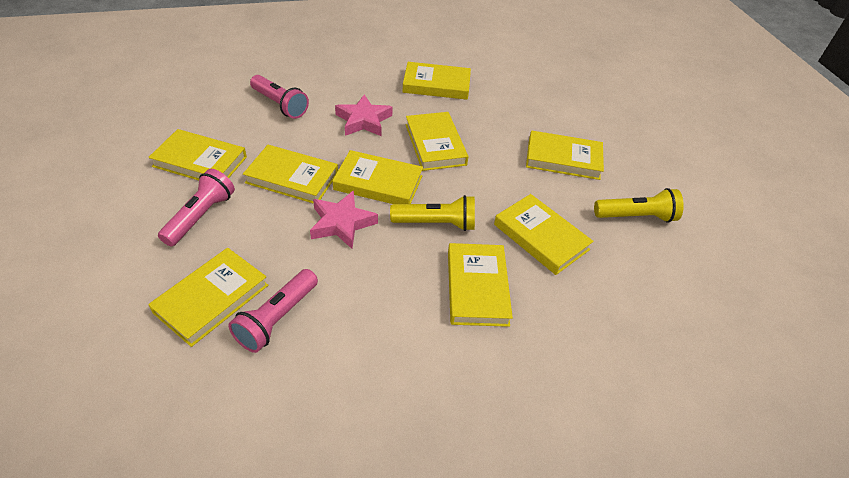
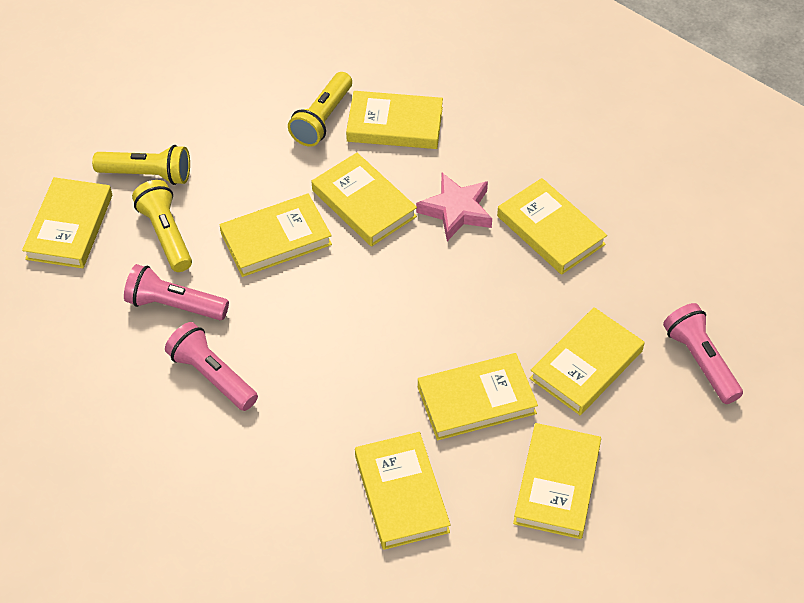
pink star: [310,190,378,249] [335,94,393,136] = 2 -> [416,173,492,241] = 1
yellow flashlight: [390,195,475,231] [594,188,684,223] = 2 -> [92,145,190,185] [132,180,192,272] [288,72,352,147] = 3

